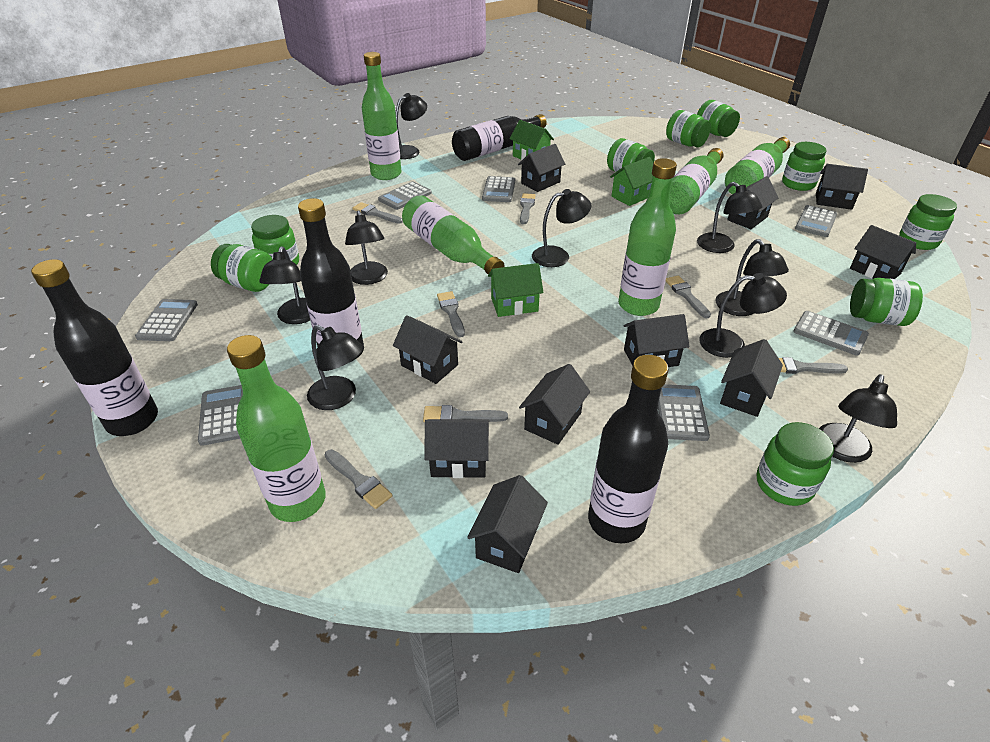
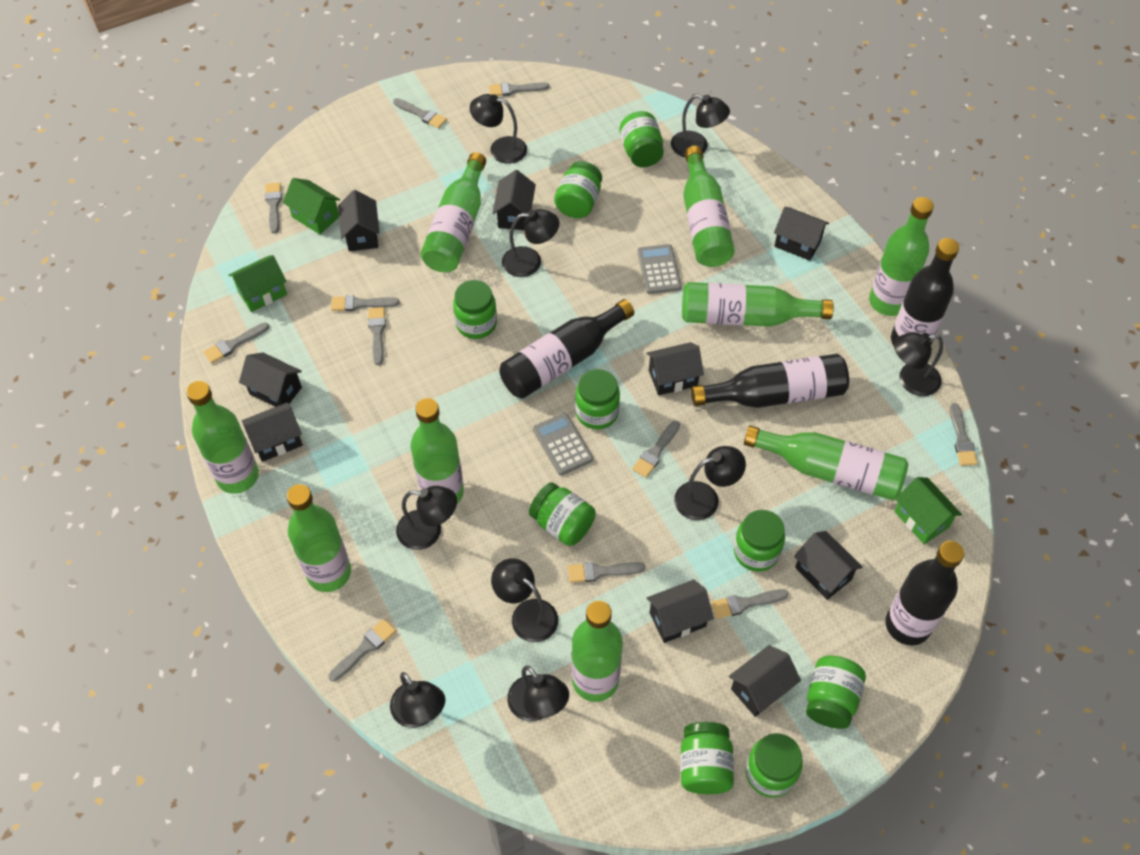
black house: [393,315,462,384] [424,419,489,478] [467,475,548,573] [518,144,565,192] [519,364,590,445] [623,314,689,367] [720,339,783,417] [727,176,778,229] [816,164,868,210] [850,225,916,279] = 10 -> [239,352,302,407] [242,402,303,462] [338,190,380,252] [492,170,536,230] [646,342,704,395] [647,580,714,643] [729,645,801,717] [774,207,829,261] [794,531,862,600] = 9
green bottle: [227,335,326,522] [362,52,402,180] [402,195,505,274] [618,158,677,316] [669,148,724,214] [725,137,790,194] = 6 -> [186,381,259,494] [286,484,351,592] [411,398,464,504] [420,152,486,272] [571,601,623,702] [682,282,834,327] [683,146,735,267] [744,425,909,500] [869,197,934,316] = 9
grey brush: [325,449,392,509] [352,202,403,223] [423,405,508,423] [437,291,465,337] [520,193,536,224] [666,276,711,318] [779,357,848,374] = 7 -> [204,322,269,363] [265,182,282,234] [329,619,396,681] [331,295,400,311] [368,307,386,365] [393,98,447,129] [489,82,549,96] [568,562,645,583] [632,421,680,478] [711,589,788,619] [950,403,978,466] = 11
grey calculator: [135,299,198,341] [198,385,243,446] [378,182,432,210] [482,176,515,202] [658,384,710,441] [793,311,869,356] [795,205,837,237] = 7 -> [533,413,593,476] [637,244,682,294] = 2

